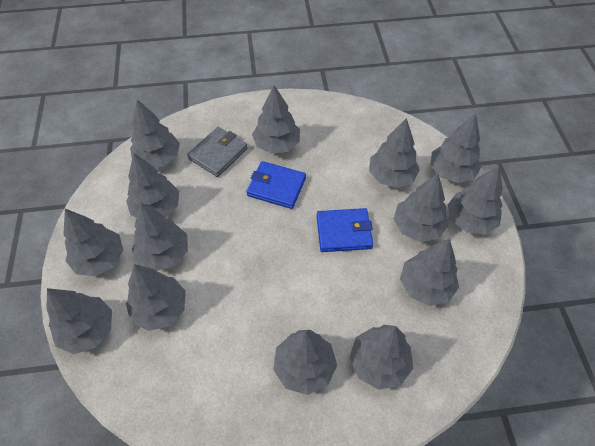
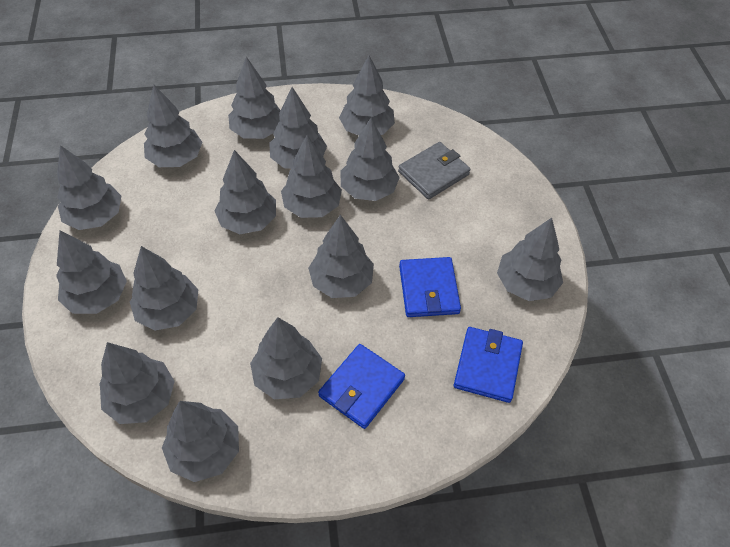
blue wallet: [247,161,306,209] [317,208,373,252] = 2 -> [318,344,405,429] [399,257,461,317] [454,327,523,403] = 3
grey tree: [46,288,112,354] [63,209,123,276] [126,153,179,218] [126,264,186,331] [130,99,180,167] [132,203,188,271] [252,85,300,154] [273,330,337,395] [349,325,413,390] [369,118,420,188] [394,174,448,242] [400,238,459,306] [431,114,481,183] [448,166,503,234] = 14 -> [56,231,127,314] [57,145,121,230] [99,342,175,424] [130,246,198,331] [144,85,202,167] [162,401,239,482] [215,150,276,234] [228,57,281,139] [250,317,322,399] [269,87,327,169] [281,135,342,218] [308,215,374,298] [339,55,395,136] [340,118,400,201] [497,218,563,301] = 15

